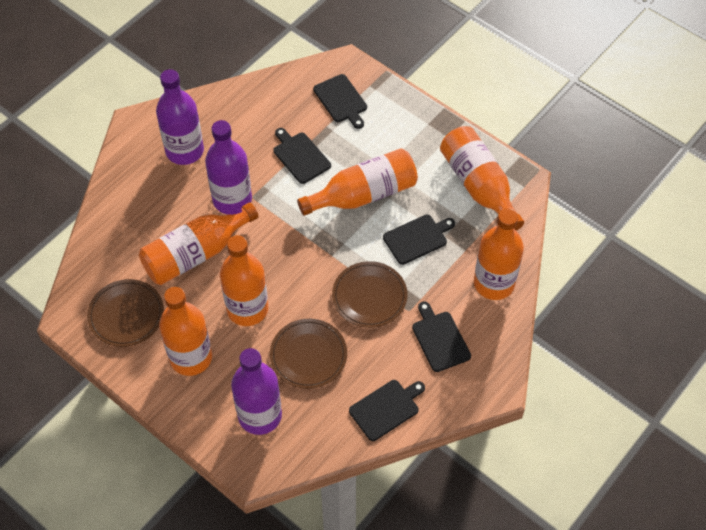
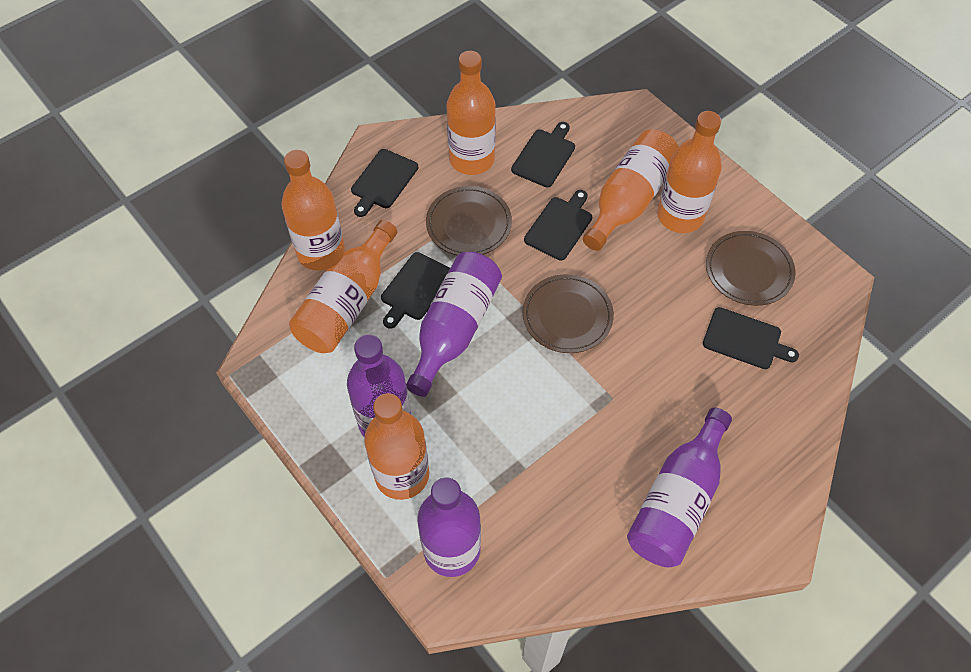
purple bottle: [156,69,204,165] [205,120,252,214] [231,348,282,435] = 3 -> [347,334,411,437] [406,252,502,397] [417,477,481,577] [627,408,732,567] = 4

